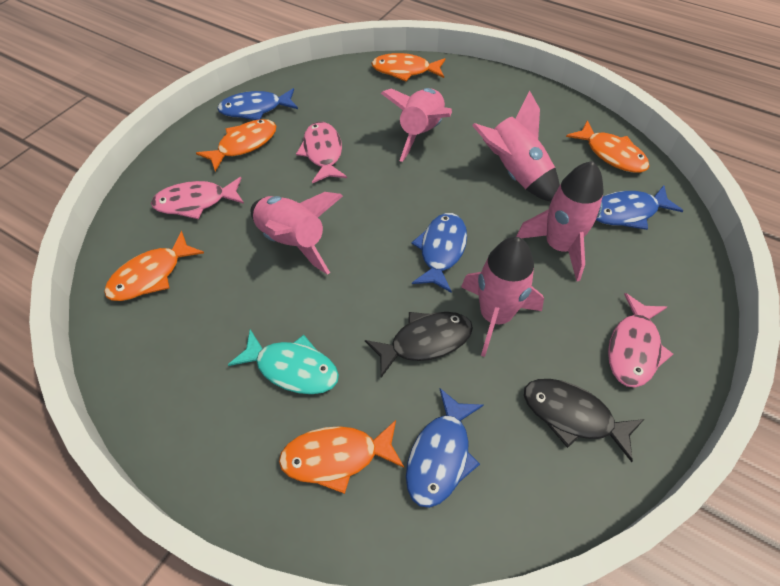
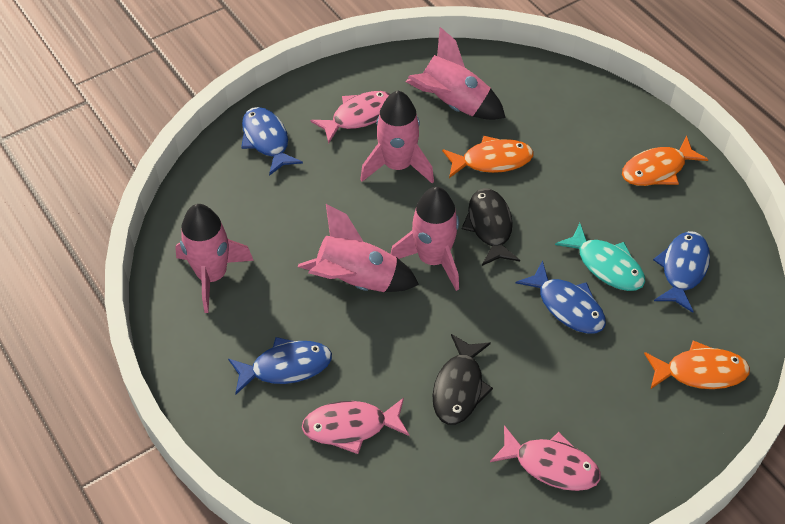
orange fish: [104,231,204,301] [196,119,276,171] [279,420,404,494] [371,53,445,81] [566,120,649,173] = 5 -> [442,136,534,178] [622,136,709,186] [644,340,750,389] = 3

